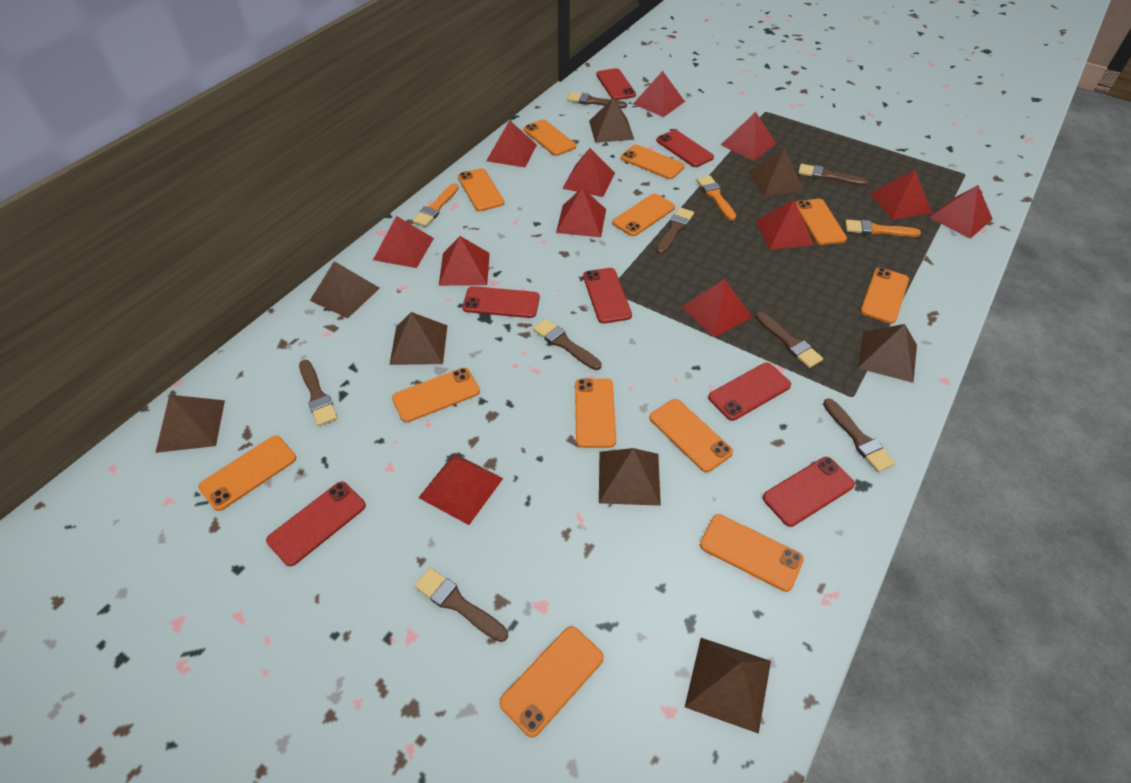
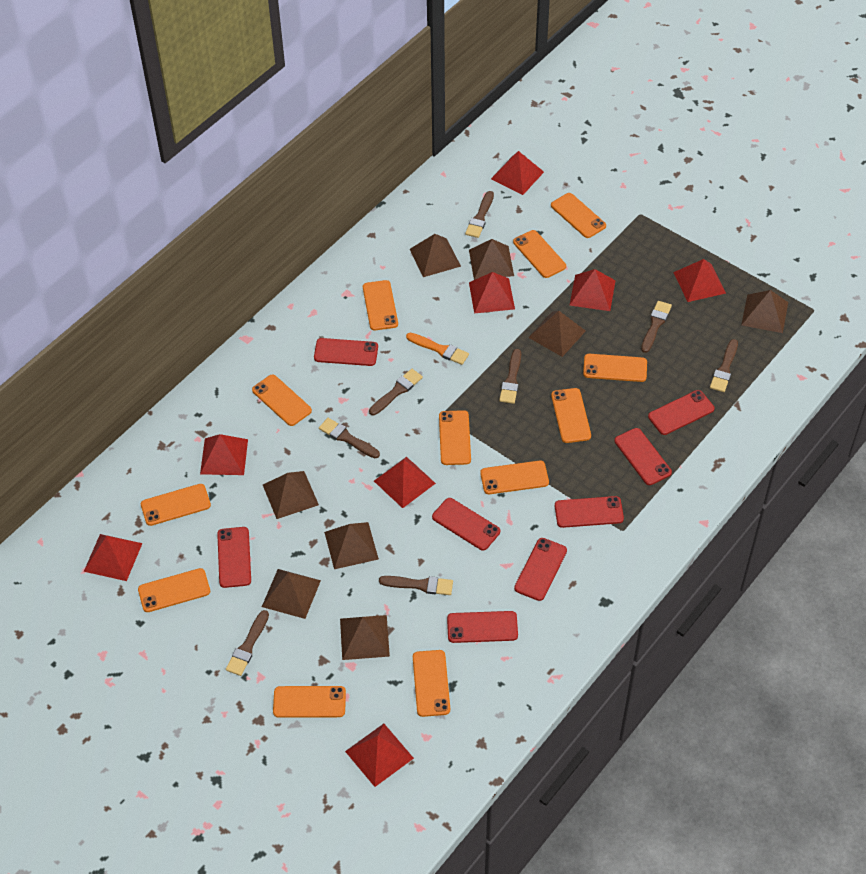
orange brush: [412,183,458,227] [697,176,736,221] [845,220,921,237] = 3 -> [406,333,469,365] = 1
red phone: [266,482,366,566] [462,286,540,318] [583,268,632,324] [596,68,636,100] [656,130,714,167] [708,363,791,421] [763,457,855,527] = 7 -> [217,527,251,588] [314,338,378,366] [432,498,500,550] [447,611,518,643] [514,538,567,601] [555,496,624,528] [614,428,672,485] [648,390,714,435] = 8
red pyramid: [373,216,434,268] [418,453,503,525] [439,236,490,286] [486,120,537,167] [556,188,606,237] [562,148,615,197] [633,71,685,117] [682,279,752,337] [721,112,776,161] [756,200,814,249] [870,170,932,220] [929,185,992,238] = 12 -> [84,534,142,581] [200,434,248,475] [345,724,414,787] [374,457,436,508] [469,272,515,314] [491,151,544,195] [569,269,616,311] [673,259,726,302] = 8

